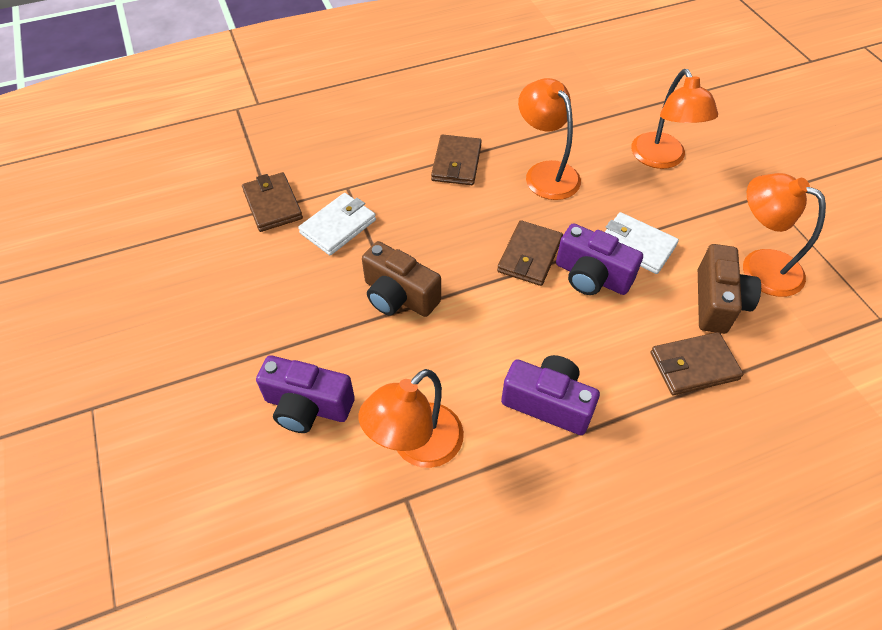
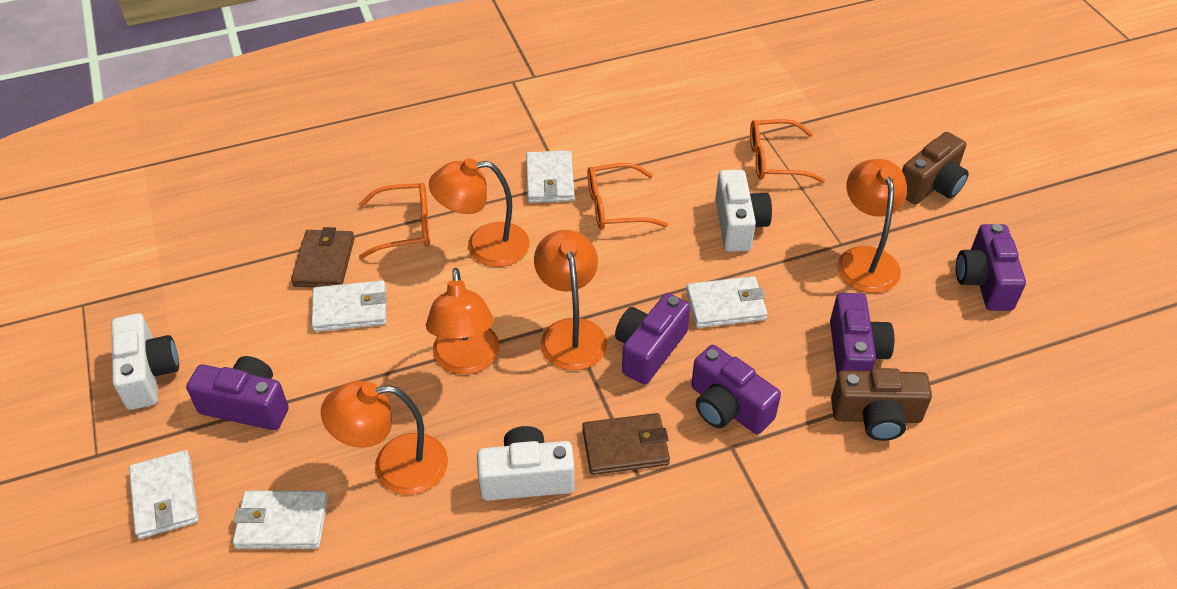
brown wallet: [242,172,303,232] [431,134,482,185] [497,220,563,286] [651,332,743,395] = 4 -> [291,227,355,287] [582,413,670,475] = 2
orange glasses: none = 0 -> [359,183,430,259] [587,163,668,230] [750,119,825,183] = 3
orange lamp: [358,369,464,468] [518,78,581,200] [631,69,718,169] [743,173,826,297] = 4 -> [321,381,448,495] [426,268,500,374] [429,158,529,267] [534,230,607,370] [837,159,907,293] = 5
purple camera: [256,355,355,433] [501,355,600,435] [556,223,643,295] = 3 -> [186,356,289,430] [615,293,690,385] [691,345,781,434] [830,293,894,375] [956,224,1026,311] = 5
white camera: none = 0 -> [111,313,179,410] [477,426,575,501] [715,170,772,252] = 3
white wallet: [298,193,376,255] [605,212,679,274] = 2 -> [129,450,199,539] [233,491,328,549] [311,280,387,332] [526,150,575,203] [686,276,767,328] = 5

